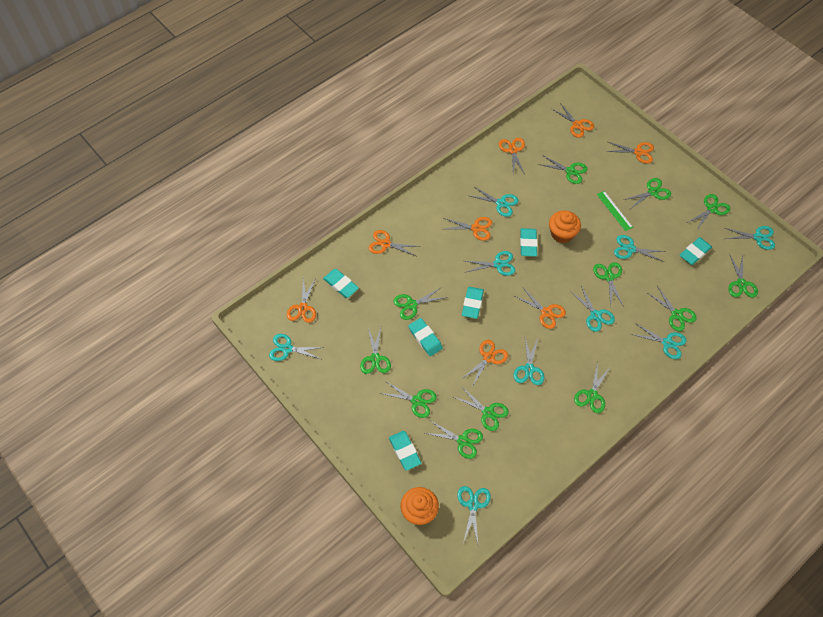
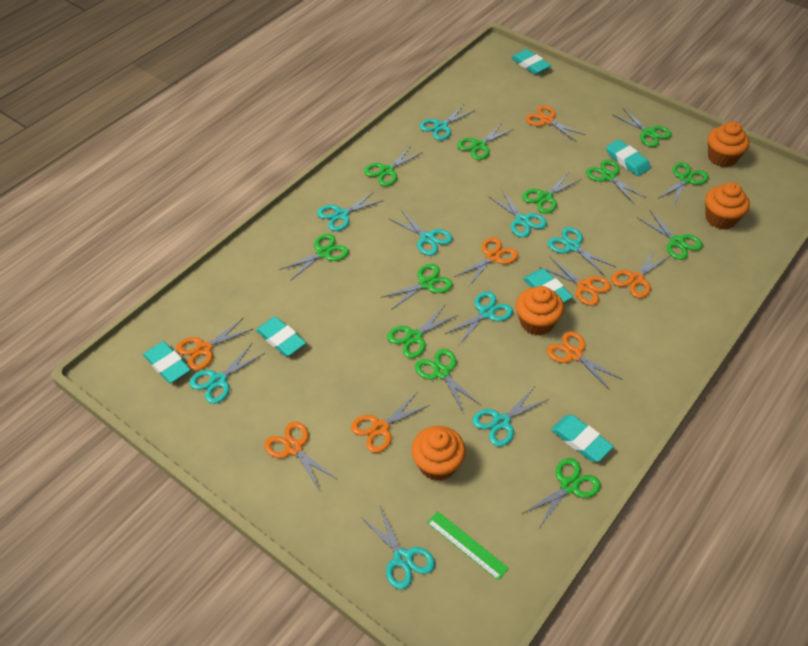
orange cupcake: [401,487,439,525] [549,211,581,243] = 2 -> [411,426,466,481] [516,286,564,335] [705,182,750,229] [708,121,749,167] = 4

